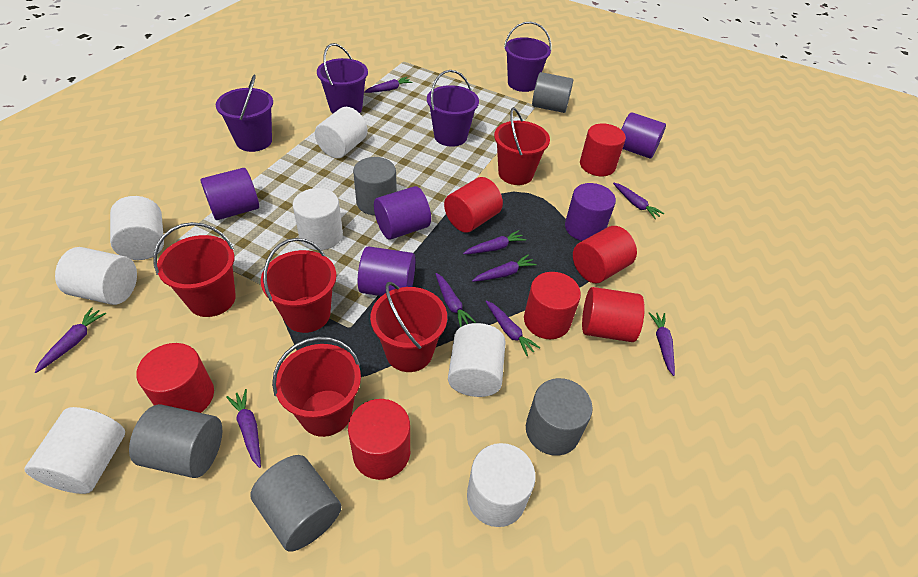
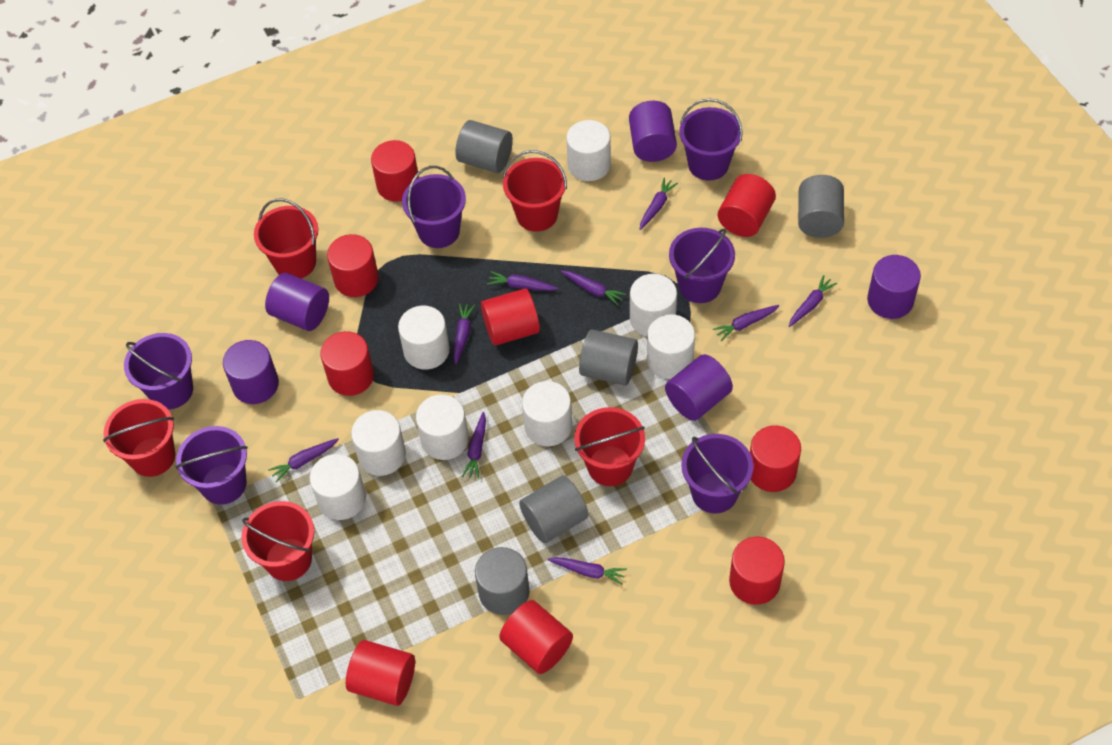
purple bucket: [216,75,273,152] [317,43,368,114] [427,70,479,147] [504,22,552,92] = 4 -> [124,333,193,409] [176,426,248,505] [402,166,466,248] [669,228,735,303] [679,99,743,181] [681,434,753,514] = 6
red cylinder: [136,343,214,413] [348,399,410,480] [444,177,503,233] [524,272,581,339] [573,226,637,283] [580,123,626,176] [582,287,645,342] = 7 -> [320,331,374,396] [327,234,379,297] [346,640,415,706] [371,140,419,202] [481,288,540,346] [499,600,573,674] [718,174,776,237] [729,537,785,605] [750,426,801,492] = 9
white cylinder: [24,407,125,494] [55,247,137,305] [110,196,164,260] [293,188,343,250] [315,107,368,158] [448,323,506,397] [467,443,535,527] = 7 -> [310,454,366,520] [351,410,406,476] [398,306,450,370] [416,394,469,460] [522,381,572,446] [566,120,611,181] [630,274,677,337] [647,314,695,379] = 8

